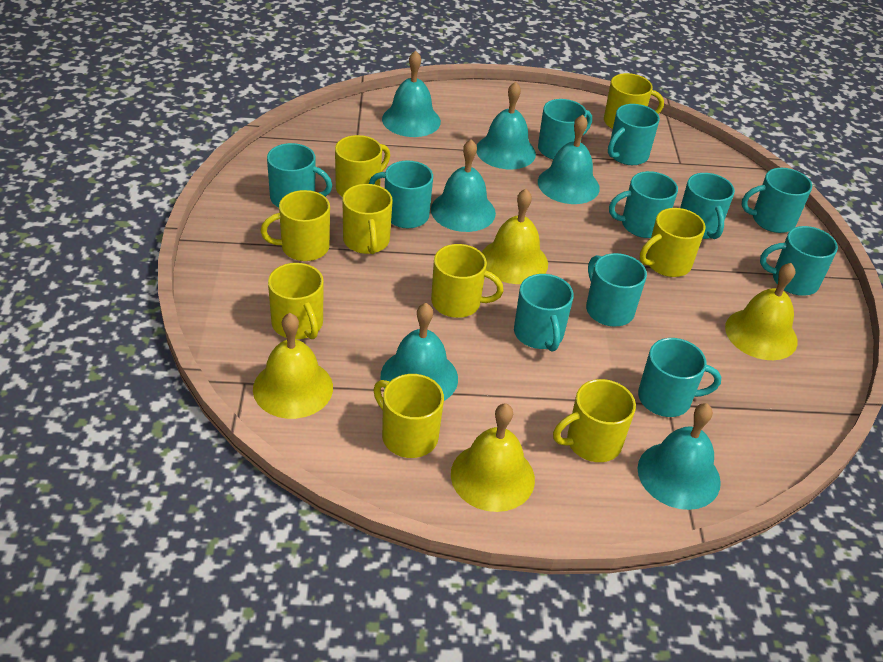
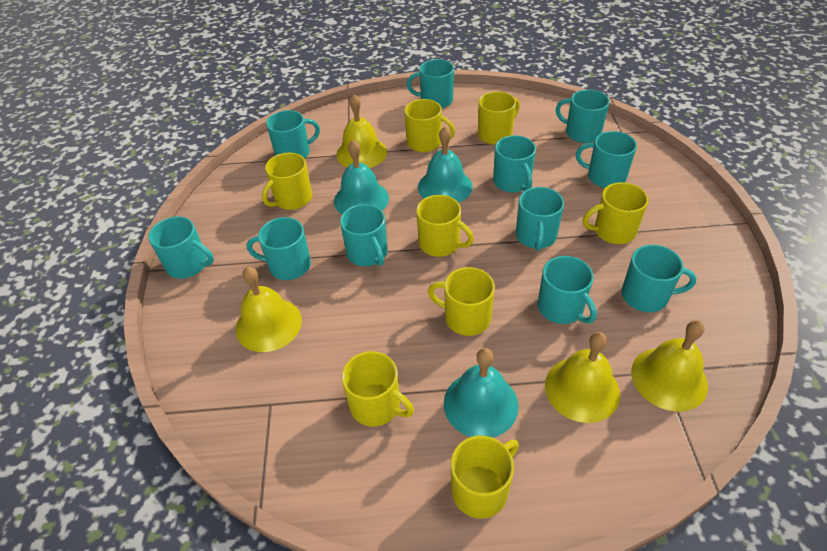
turquoise bell: [381,303,458,401] [382,51,441,137] [431,139,496,232] [476,82,536,169] [538,115,600,204] [638,403,721,510] = 6 -> [334,140,389,214] [418,127,473,203] [444,348,519,438] = 3
yellow mug: [261,190,330,261] [268,263,324,339] [335,135,390,197] [342,184,393,254] [374,374,444,458] [431,244,504,318] [553,379,636,462] [604,73,664,129] [640,208,706,277] = 9 -> [262,153,312,210] [341,351,414,427] [404,99,455,152] [416,195,474,257] [428,267,495,336] [451,436,519,519] [478,91,520,144] [583,182,649,244] = 8

